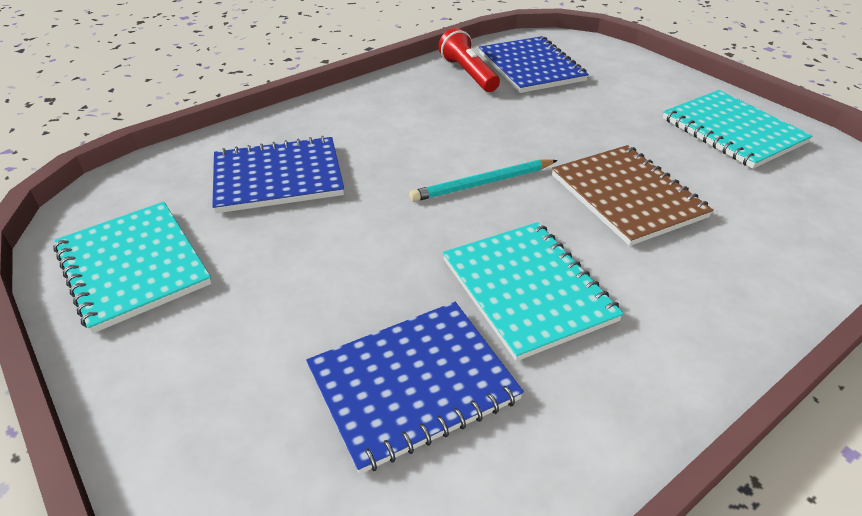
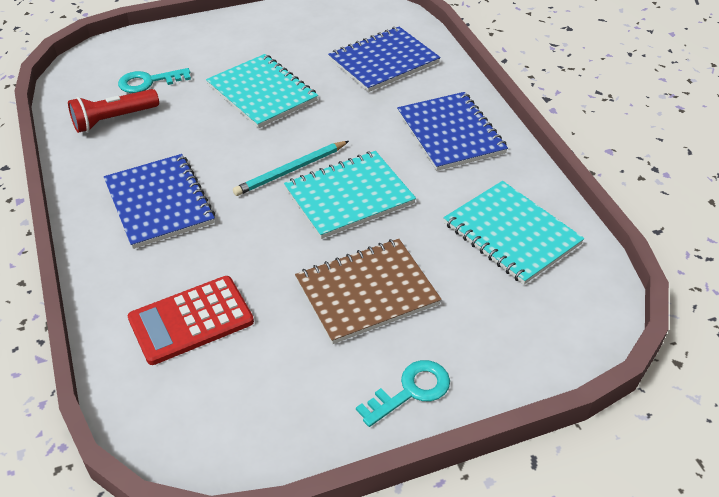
red calculator: none = 0 -> [128,276,254,365] = 1
turquoise key: none = 0 -> [118,68,191,93] [356,360,450,427] = 2

